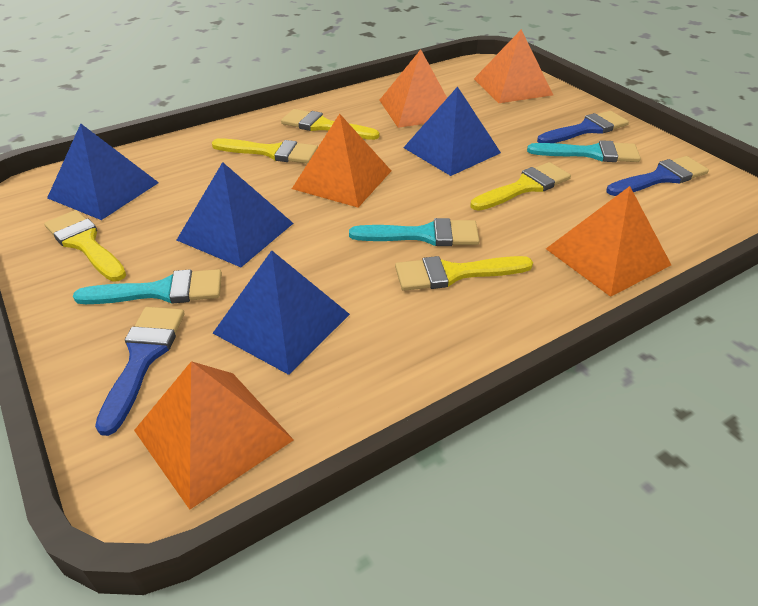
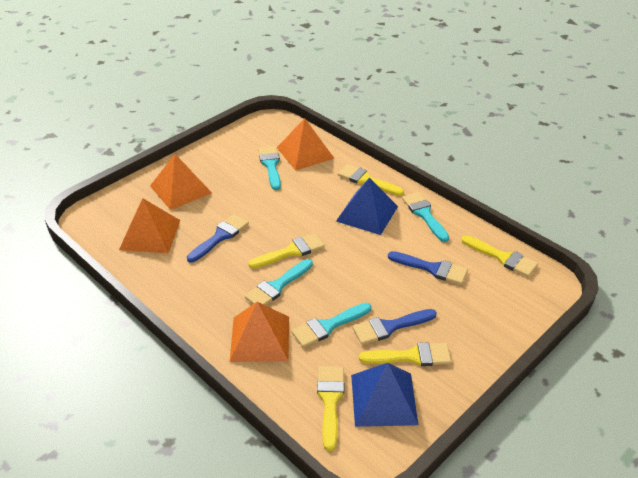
blue pyramid: [47,124,159,220] [177,162,293,267] [213,250,350,375] [403,86,501,176] = 4 -> [336,178,398,235] [351,363,418,427] = 2
orange pyramid: [134,361,294,510] [292,114,391,207] [380,50,447,128] [474,29,553,103] [546,186,671,297] = 5 -> [119,199,180,253] [150,154,212,210] [230,302,289,362] [277,118,335,171] = 4
turquoise brush: [73,269,222,304] [349,218,480,246] [527,140,641,162] = 3 -> [245,259,313,305] [258,146,281,190] [291,303,371,348] [402,192,449,242] = 4

